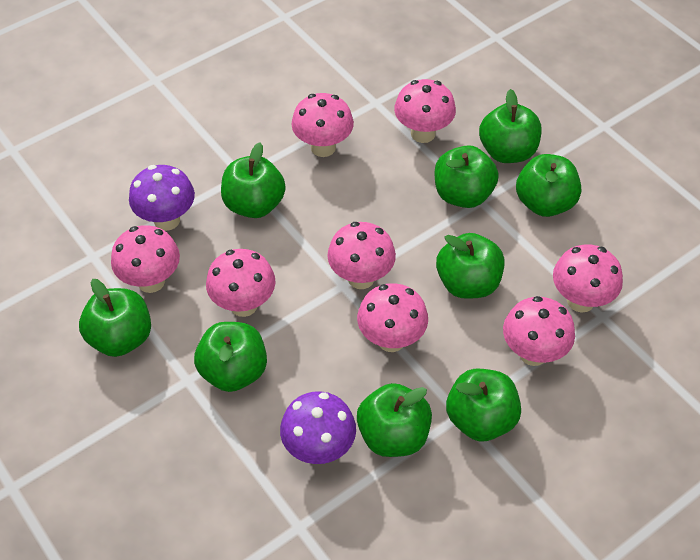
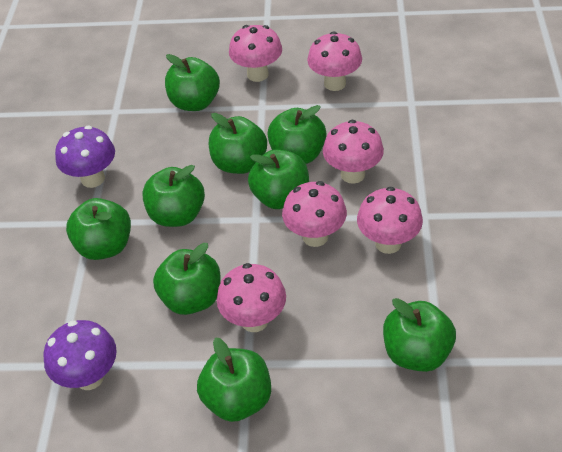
pink mushroom: [111,225,180,293] [206,249,276,317] [291,93,354,157] [327,222,396,289] [357,283,428,352] [394,79,456,143] [503,296,575,366] [553,245,623,313] = 8 -> [217,263,286,332] [229,25,282,82] [282,181,347,247] [307,31,362,91] [323,120,384,184] [357,187,423,254] = 6

